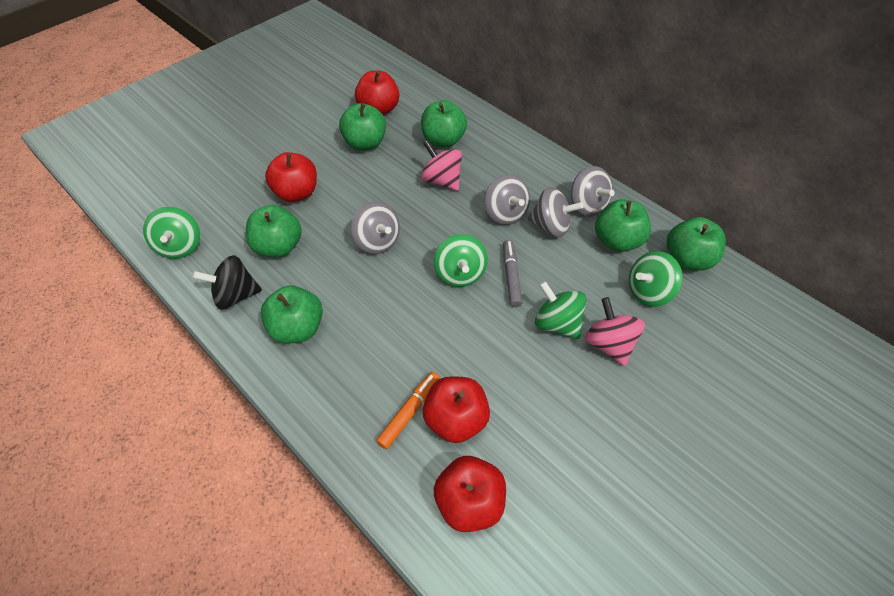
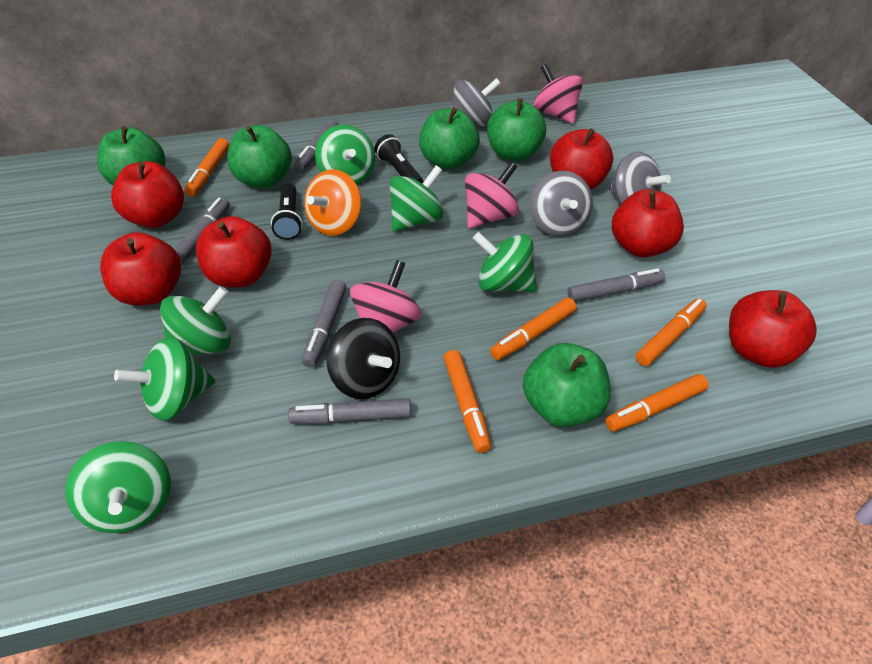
black flashlight: none = 0 -> [271,183,303,240] [374,134,423,184] = 2
green apple: [246,205,302,257] [261,285,323,344] [339,103,386,151] [421,100,467,148] [595,199,651,252] [667,217,726,270] = 6 -> [97,126,166,185] [227,125,292,188] [419,107,480,169] [487,98,546,161] [523,343,611,427] = 5
green spinning top: [143,207,200,259] [434,234,488,287] [535,281,587,339] [629,251,683,307] = 4 -> [65,441,171,533] [114,337,215,421] [160,286,231,356] [315,124,375,185] [389,166,444,232] [473,232,537,292] = 6
grey marker: [503,240,522,307] = 1 -> [175,197,230,265] [288,398,411,424] [294,119,339,172] [302,280,346,368] [568,268,665,302] = 5
grey spinning top: [351,202,400,254] [485,174,530,225] [528,187,584,237] [571,166,615,217] = 4 -> [451,78,501,126] [530,171,593,237] [609,151,671,205] = 3
orange marker: [376,372,440,449] = 1 -> [184,138,229,197] [444,350,491,453] [490,298,576,360] [605,374,709,432] [636,298,707,366] = 5
orange spinning top: none = 0 -> [304,169,361,236] = 1
pink spinning top: [421,140,462,191] [585,297,645,366] = 2 -> [350,260,422,333] [465,162,519,228] [534,64,583,124] = 3
red apple: [265,152,317,202] [355,71,399,115] [423,376,490,443] [434,456,506,532] = 4 -> [100,232,181,305] [111,161,184,228] [196,216,272,288] [550,128,613,190] [612,189,684,257] [729,290,816,368] = 6

